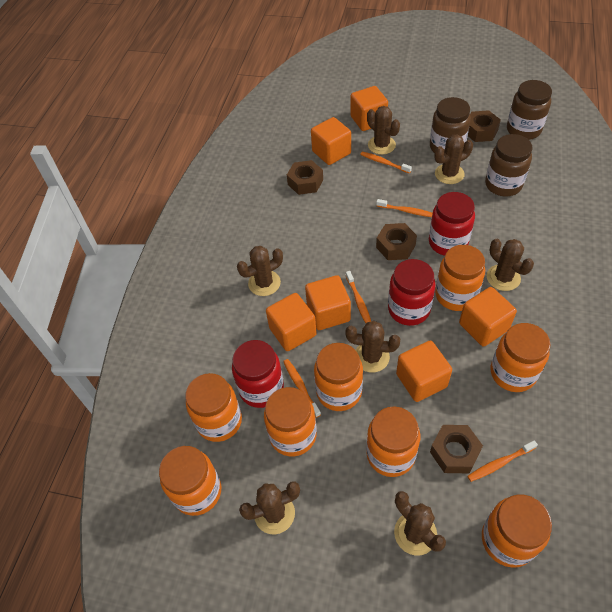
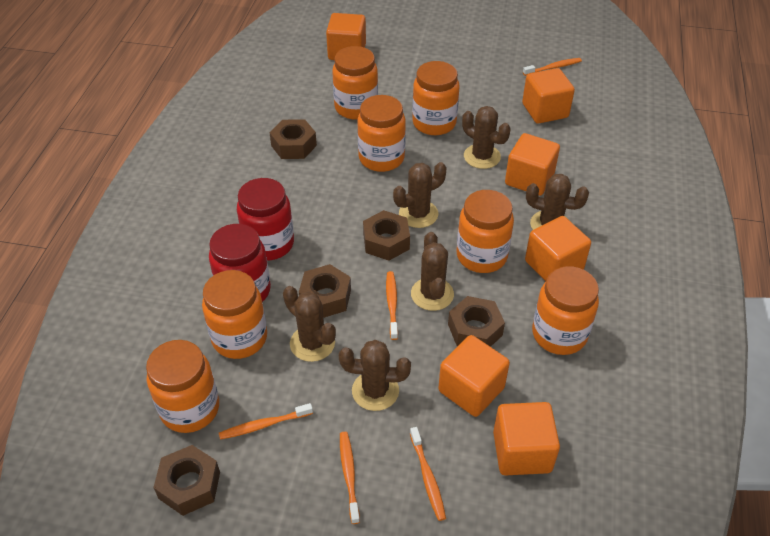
brown cactus: [237,246,283,296] [239,482,300,534] [345,321,400,372] [367,106,400,155] [394,491,446,556] [434,134,473,184] [487,239,534,291] = 7 -> [283,286,336,362] [339,340,411,411] [393,162,447,228] [411,232,454,311] [462,106,510,169] [526,174,589,230] = 6
brown jar: [430,97,471,153] [485,134,533,196] [507,80,552,140] = 3 -> none = 0
brown nut: [287,160,323,195] [376,223,417,260] [430,425,483,473] [468,110,501,142] = 4 -> [153,445,220,516] [269,119,317,159] [299,264,351,318] [363,210,410,260] [448,296,505,347] = 5
orange jar: [159,446,221,516] [185,373,242,442] [264,387,317,456] [314,343,363,411] [366,407,420,477] [435,245,485,311] [482,494,552,568] [491,323,551,392] = 8 -> [146,340,219,433] [202,270,267,359] [332,46,378,120] [357,95,406,172] [412,61,459,135] [456,190,514,273] [532,266,599,355] = 7
red jar: [232,340,284,408] [388,259,436,326] [429,192,475,256] = 3 -> [209,224,271,302] [237,178,294,261] = 2

